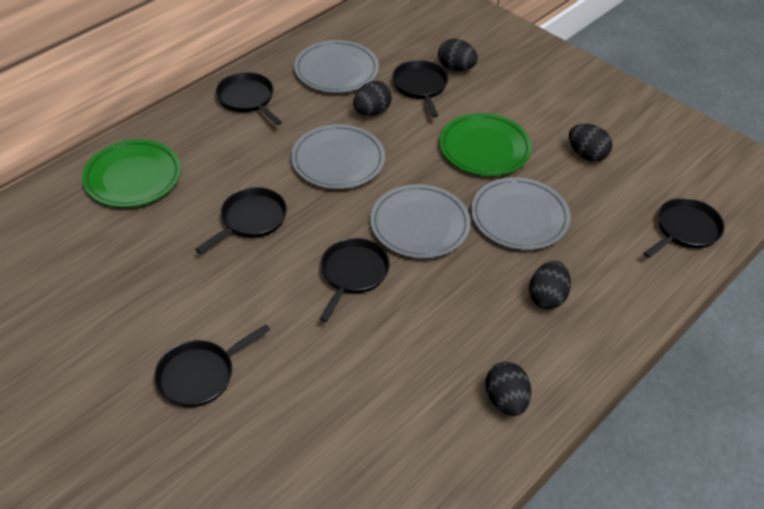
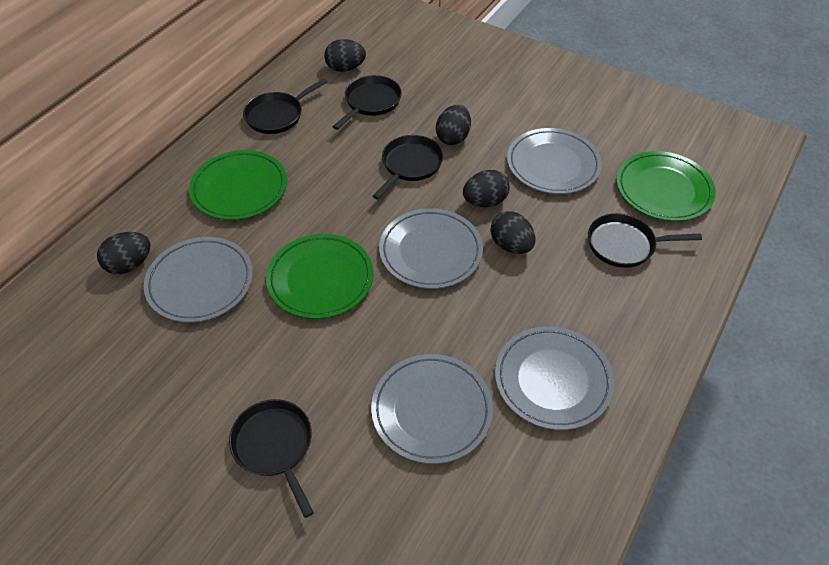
black pan: [154,324,270,407] [195,187,287,254] [216,72,282,125] [320,238,390,322] [392,60,448,118] [643,198,725,258] = 6 -> [229,399,314,518] [243,78,327,134] [332,75,402,130] [373,135,444,200] [588,213,702,268] = 5
green plate: [82,140,181,207] [439,113,532,176] = 2 -> [189,150,287,220] [266,234,374,319] [616,151,716,221] = 3
grey plate: [291,124,385,189] [294,40,379,93] [370,184,471,258] [471,177,571,250] = 4 -> [144,237,253,323] [371,354,493,464] [379,208,483,289] [495,326,614,430] [507,128,602,194] = 5

